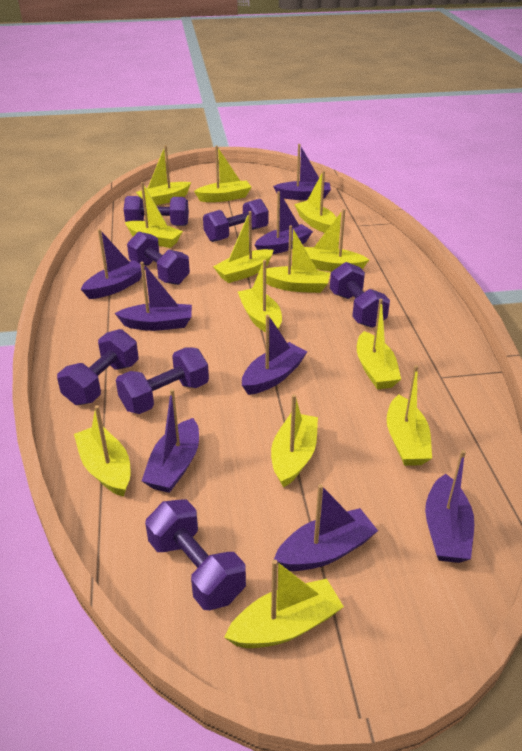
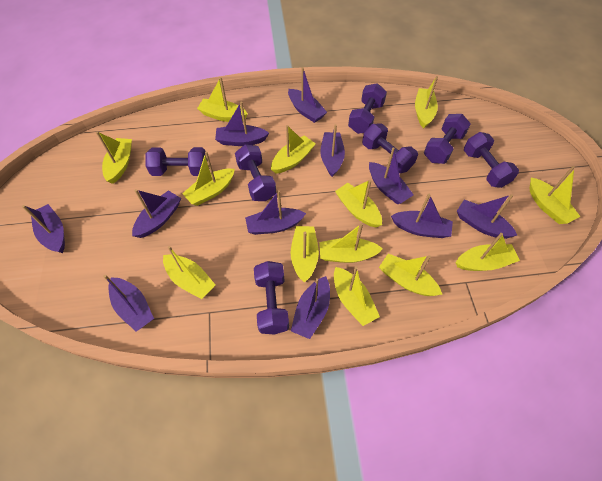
purple boat: [81,229,145,299] [115,262,192,331] [142,389,199,493] [242,315,307,395] [255,191,313,254] [273,144,331,200] [274,484,378,571] [425,450,474,563] = 8 -> [22,204,65,253] [103,275,154,332] [132,189,181,238] [215,101,269,146] [245,190,306,235] [288,67,327,123] [291,276,330,339] [320,124,345,177] [369,147,414,204] [391,194,453,238] [457,194,518,239] = 11

